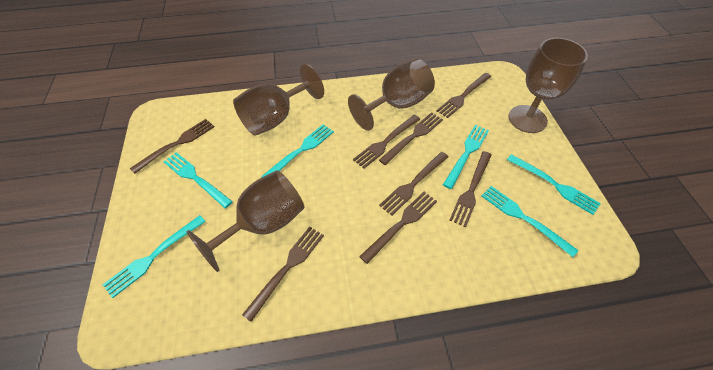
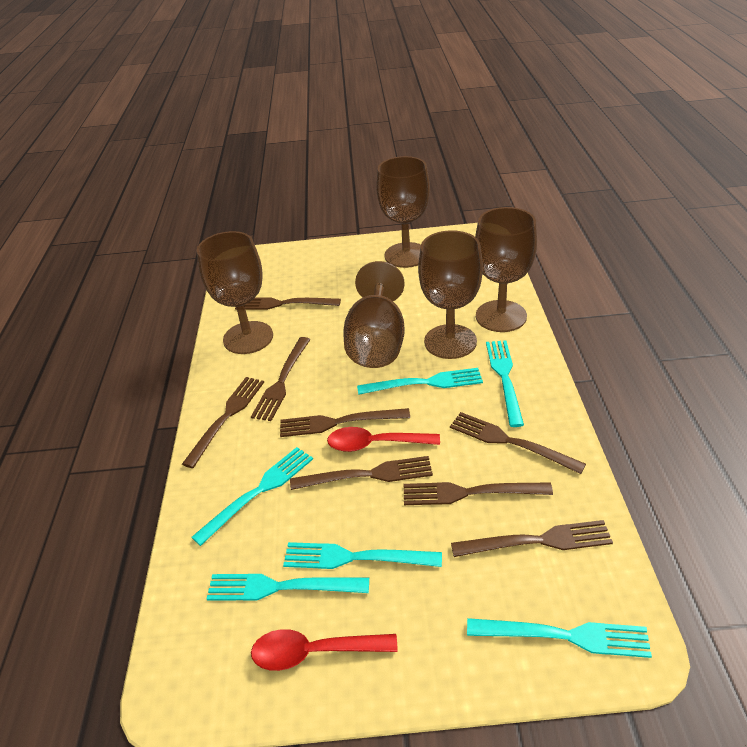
brown goblet: [186,170,304,272] [233,64,324,136] [348,59,435,131] [509,38,588,133] = 4 -> [197,231,273,354] [343,261,405,368] [376,156,430,268] [418,230,483,359] [475,207,537,332] = 5
red spoon: none = 0 -> [251,629,398,671] [327,427,440,452] = 2

